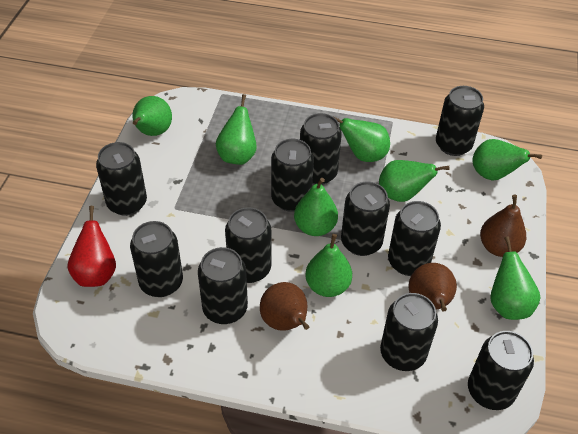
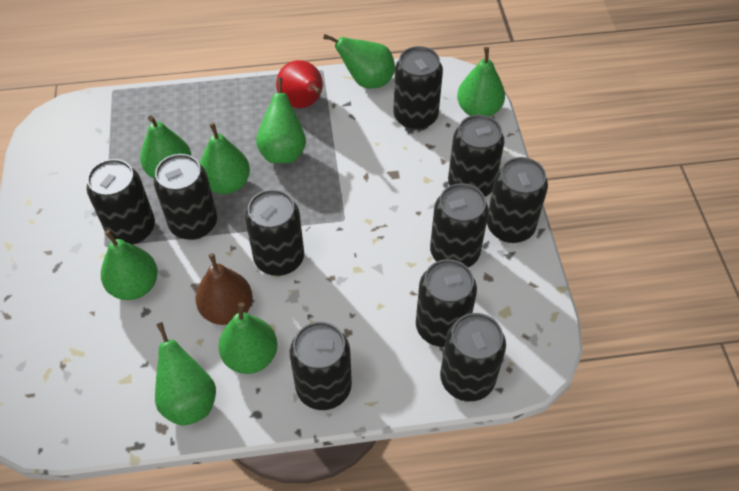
black can: [96,142,147,216] [130,221,183,297] [198,247,248,324] [225,207,271,283] [271,139,314,212] [300,113,342,185] [341,182,390,256] [380,293,438,371] [388,201,441,276] [436,86,484,156] [468,331,534,410] = 11 -> [87,159,155,245] [154,154,217,240] [245,189,304,276] [290,321,352,410] [393,46,443,130] [416,259,477,347] [430,183,489,267] [440,313,506,401] [448,115,504,197] [487,157,548,243] = 10
brown pear: [260,282,309,330] [408,263,457,311] [480,195,526,257] = 3 -> [195,253,253,325] = 1

